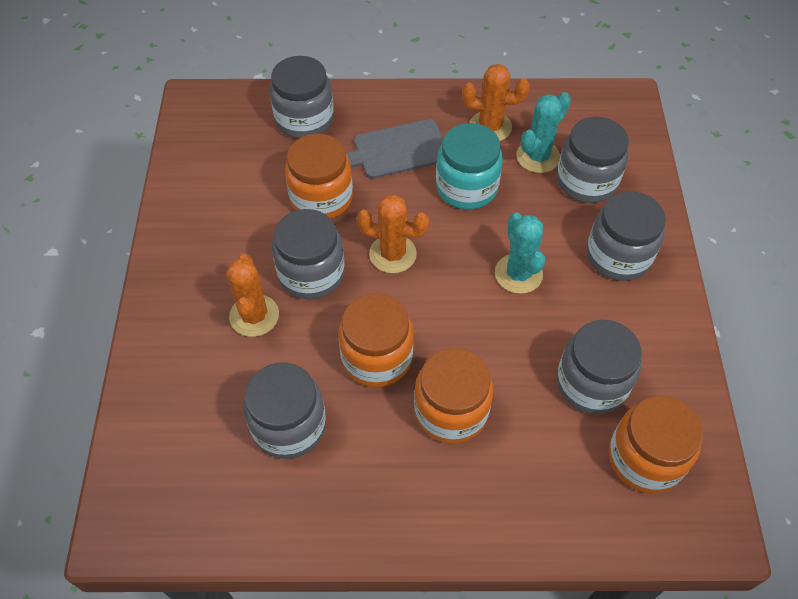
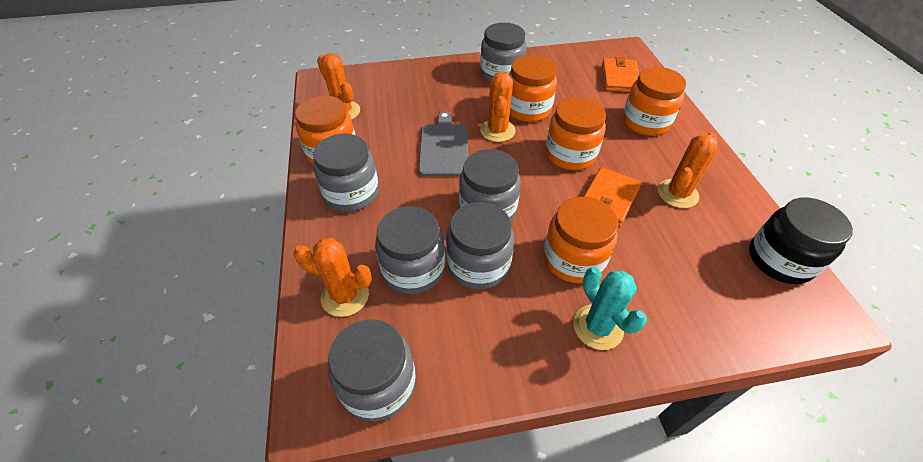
black jar: none = 0 -> [749,198,853,284] = 1
orange cactus: [226,254,279,337] [357,194,429,273] [462,64,530,141] = 3 -> [294,238,372,317] [317,53,360,119] [480,72,516,142] [658,132,717,208] = 4
orange jar: [285,134,353,219] [338,293,414,387] [414,348,493,444] [609,396,703,493] = 4 -> [295,95,355,165] [509,55,557,122] [543,197,618,283] [545,97,606,170] [622,67,686,136] = 5
orange wallet: none = 0 -> [584,167,641,227] [602,57,639,92] = 2
turquoise cactus: [495,212,545,294] [516,92,571,173] = 2 -> [573,267,647,350] = 1
turquoise jar: [436,123,503,209] = 1 -> none = 0

